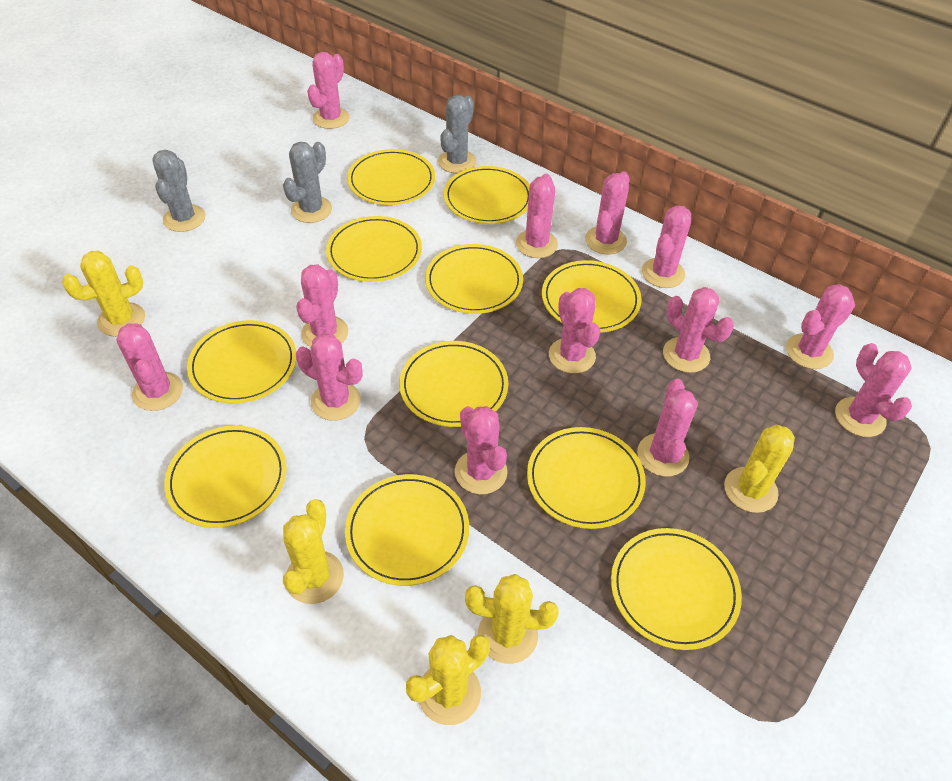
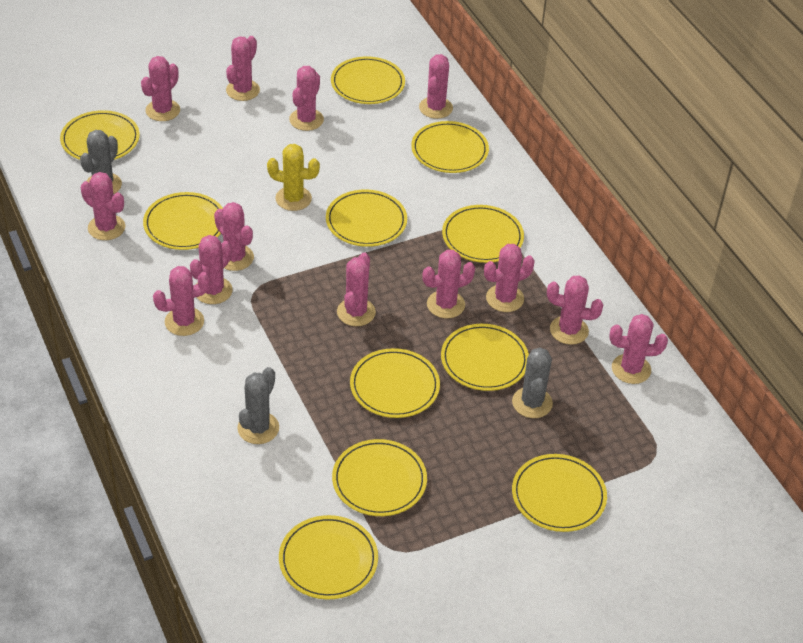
yellow cactus: [62,251,145,337] [283,499,344,604] [406,635,490,725] [465,574,559,664] [724,425,795,513] = 5 -> [267,144,320,211] = 1

